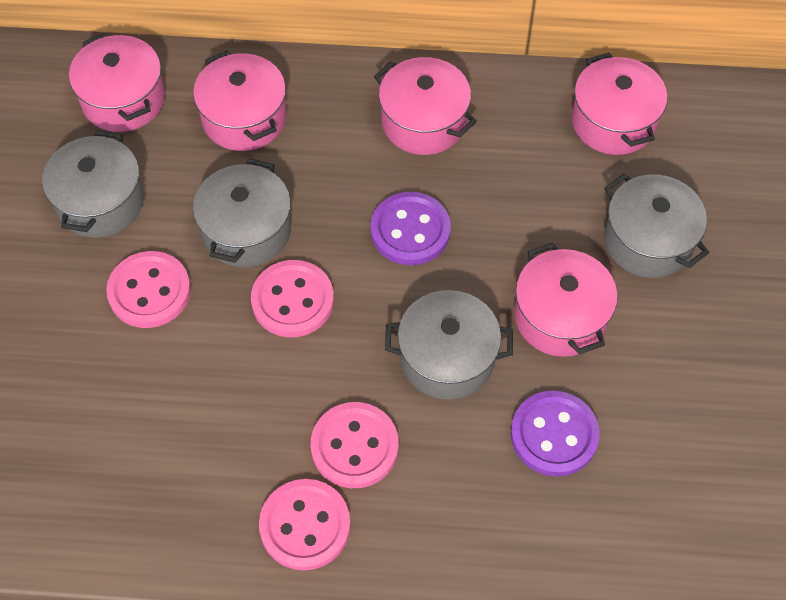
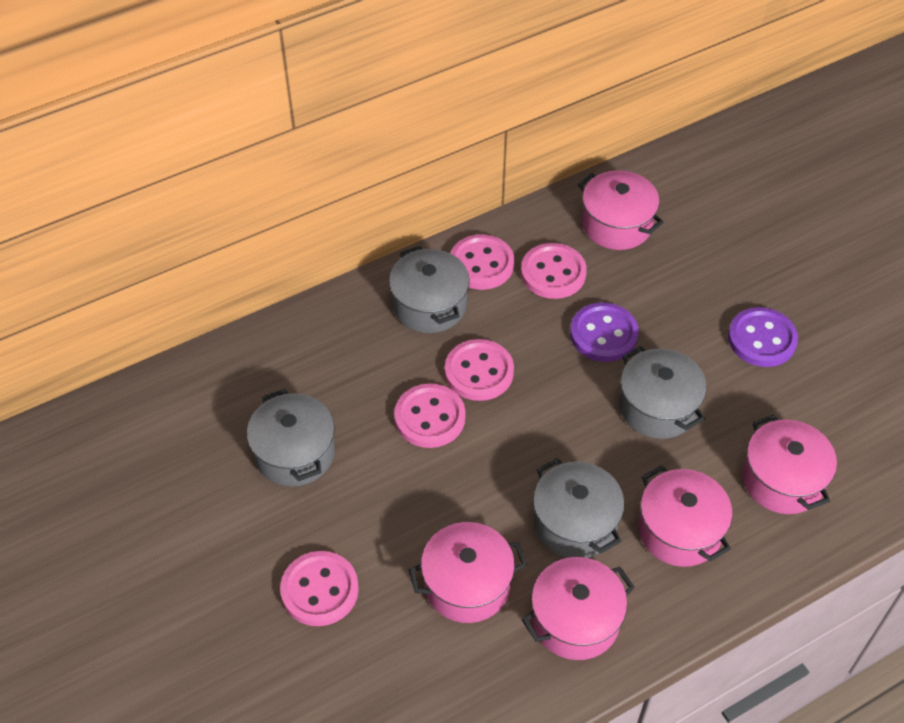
pink button: [106,251,191,328] [251,260,334,337] [259,479,351,571] [311,402,399,488] = 4 -> [280,551,359,626] [394,383,466,448] [445,339,514,401] [450,234,514,290] [521,243,587,299] = 5

